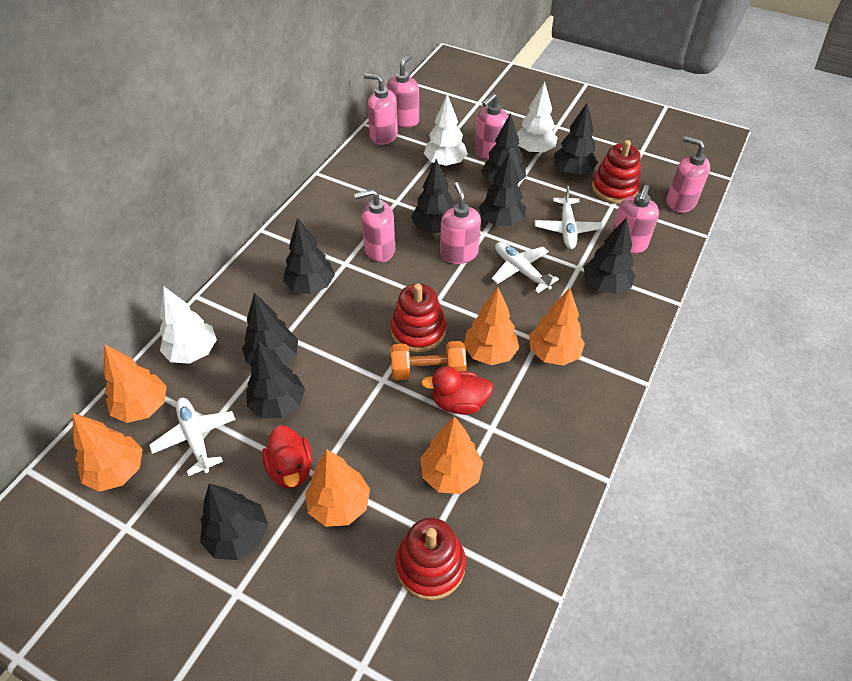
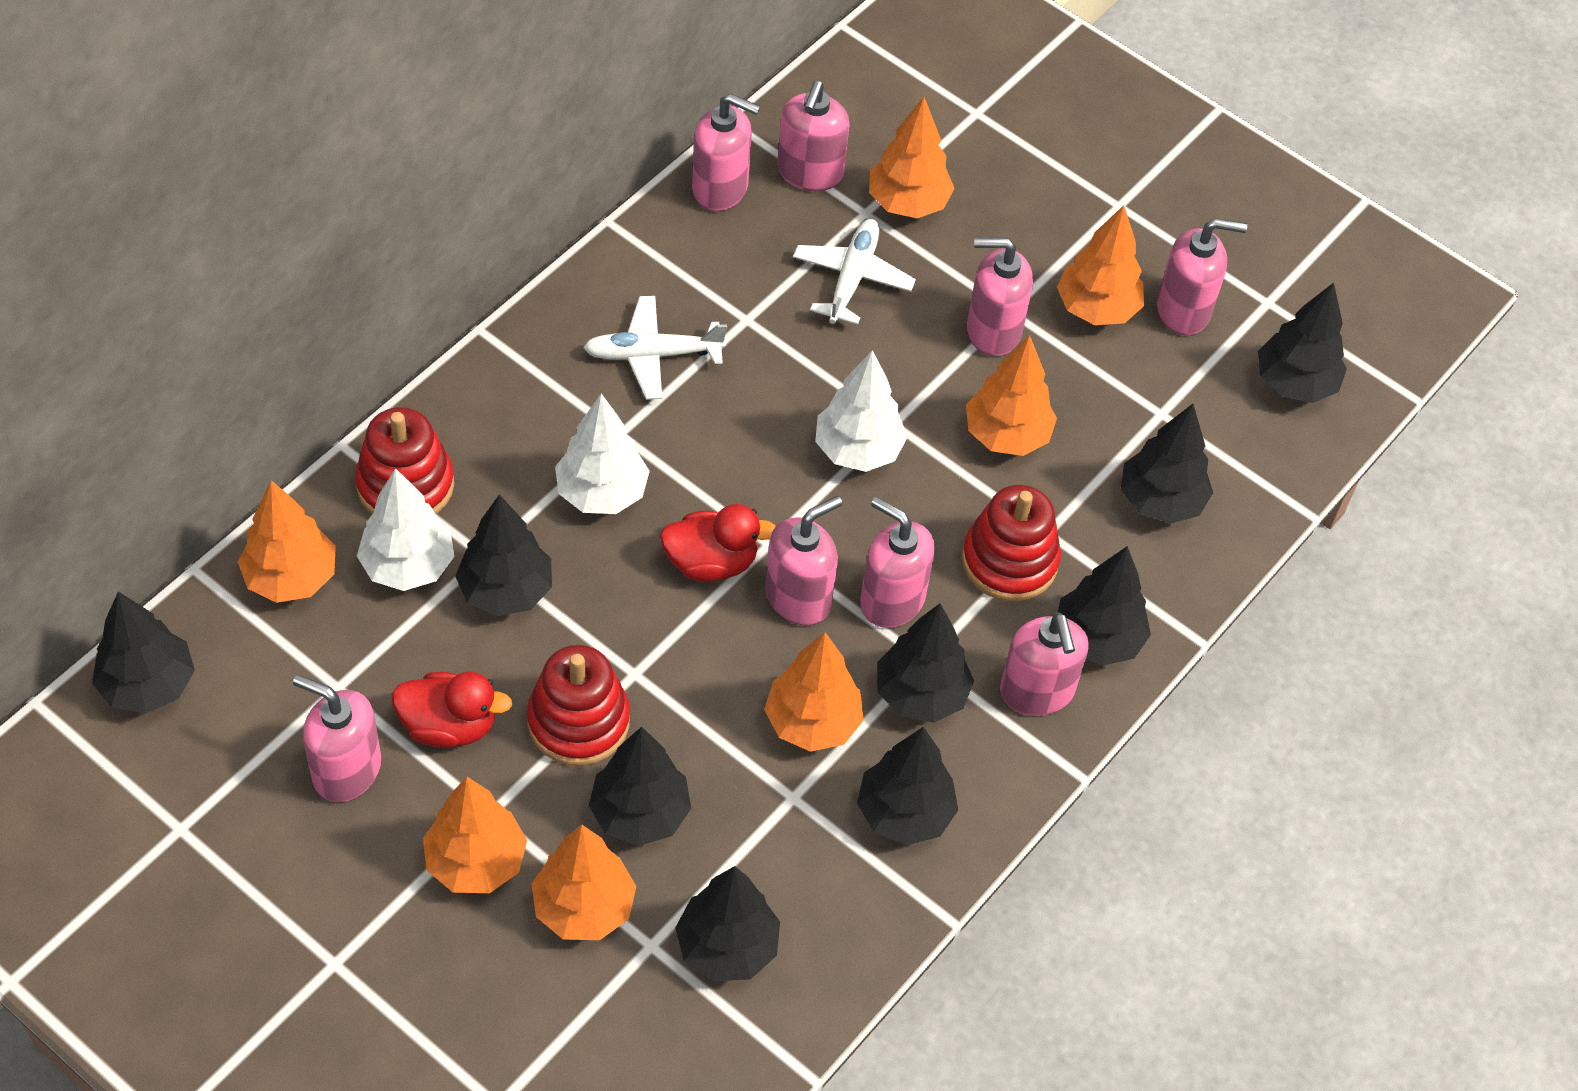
orange dumbbell: [391,341,467,380] = 1 -> none = 0
orange tree: [73,413,143,492] [103,344,167,423] [305,449,370,527] [420,416,483,494] [464,287,519,365] [529,288,585,366] = 6 -> [238,480,336,603] [423,777,527,893] [532,825,637,940] [764,632,864,752] [869,97,955,218] [966,335,1057,456] [1057,205,1144,325] = 7
pink soap dispenser: [354,189,395,262] [364,73,398,145] [387,54,419,128] [440,182,481,264] [475,93,508,160] [611,185,659,254] [666,136,710,213] = 7 -> [293,675,382,802] [692,93,760,211] [765,496,842,626] [777,81,850,191] [860,497,935,628] [967,238,1033,356] [1000,612,1089,716] [1157,218,1247,335] = 8
white plane: [149,398,236,476] [492,242,559,293] [535,186,603,249] = 3 -> [583,296,727,399] [793,219,916,325] = 2

